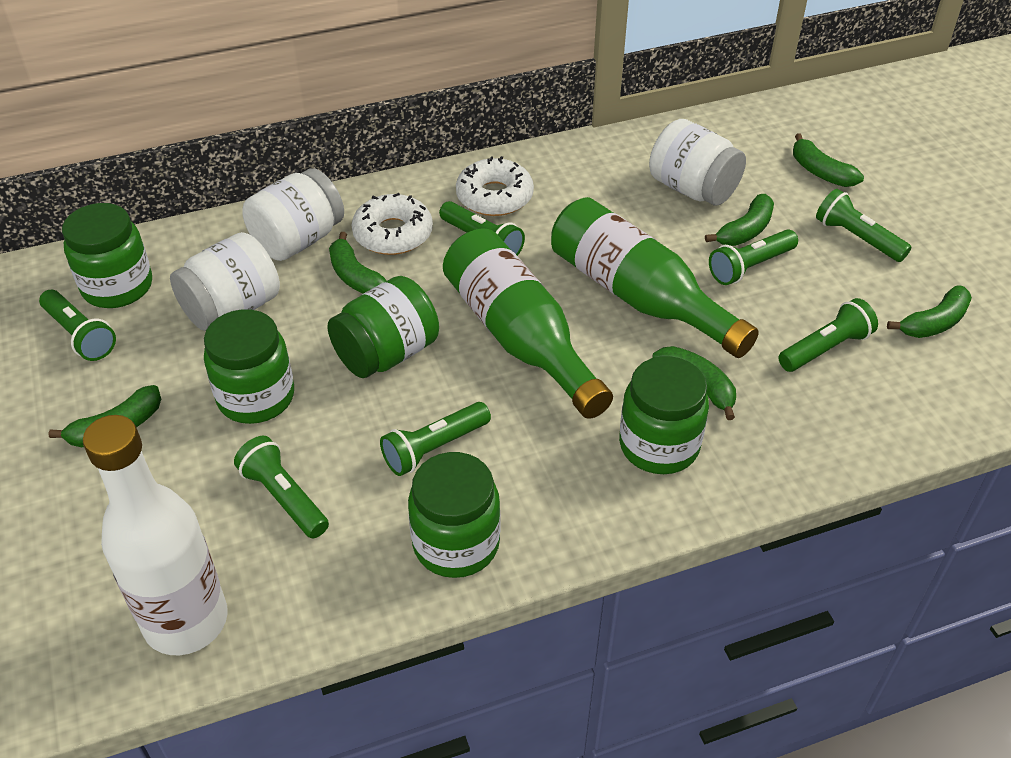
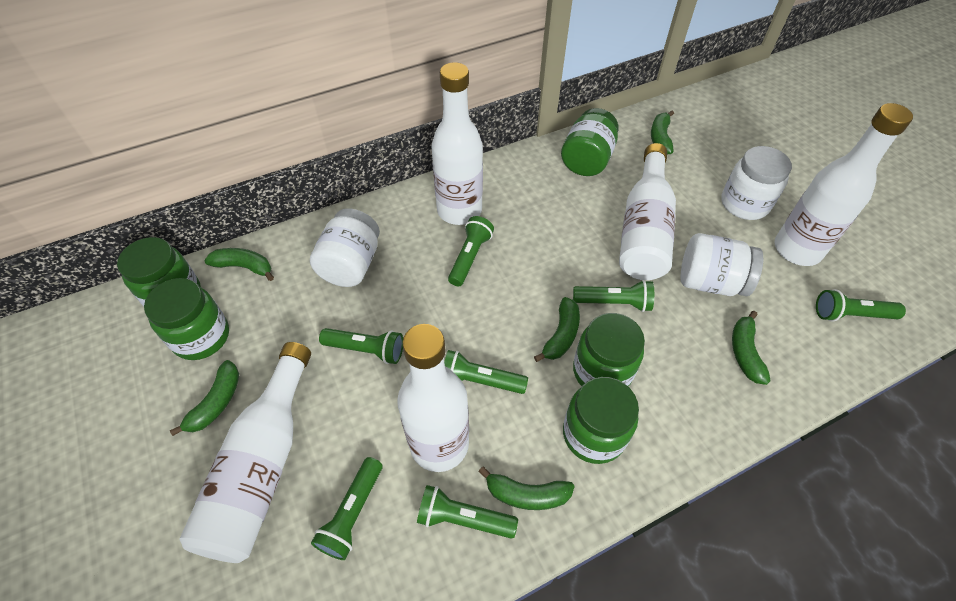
green bottle: [443,229,613,419] [551,197,759,358] = 2 -> none = 0
white bottle: [83,415,228,655] = 1 -> [179,342,311,563] [397,324,469,472] [431,62,483,225] [619,143,676,280] [775,103,913,266] = 5
white donut: [351,193,433,255] [456,156,534,216] = 2 -> none = 0

